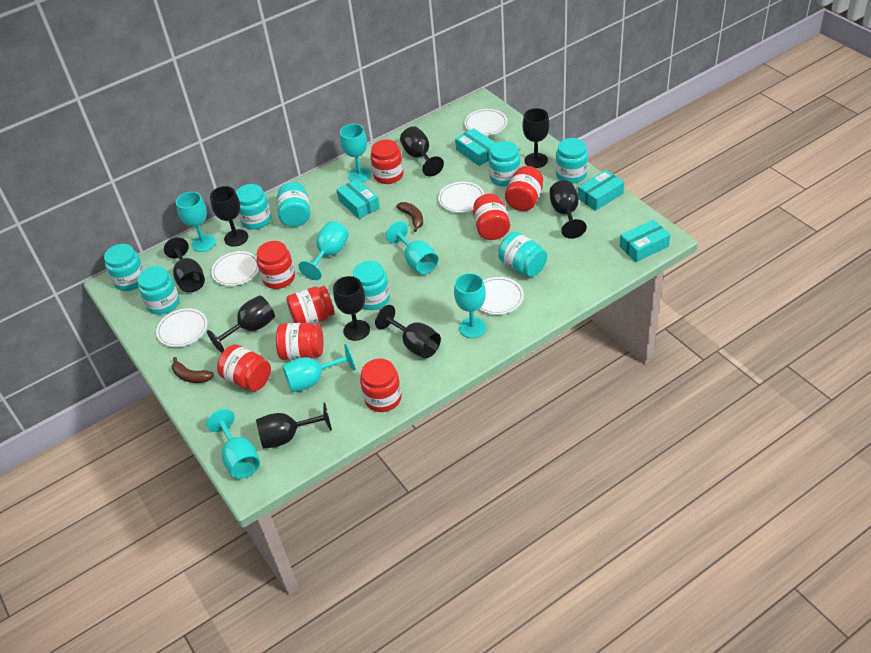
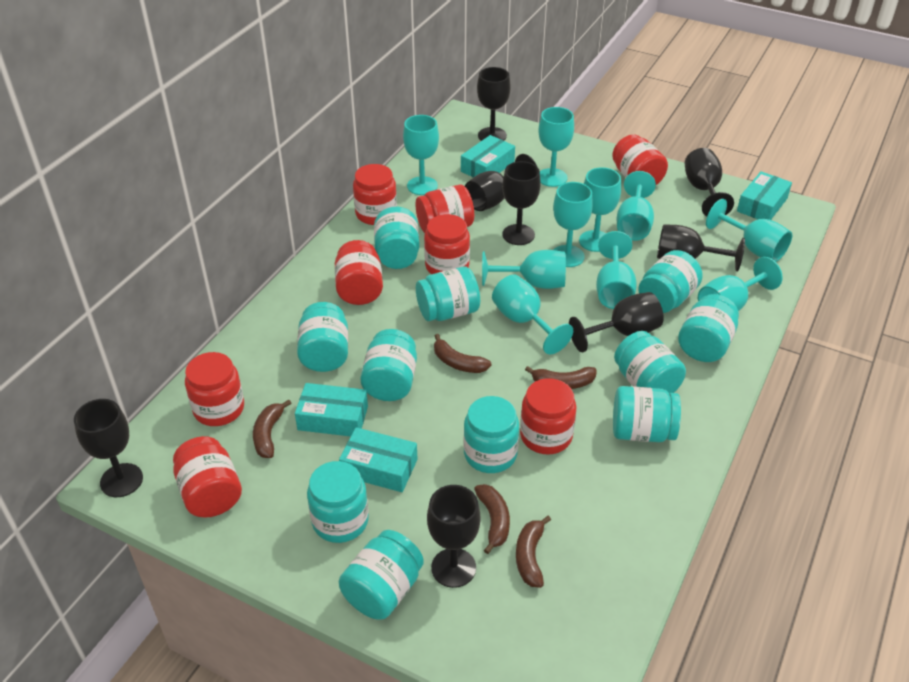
black goblet: [164,237,205,292] [207,295,275,353] [210,186,248,247] [256,402,332,449] [333,276,370,341] [375,305,441,358] [400,127,444,177] [522,108,549,168] [549,180,587,239] = 9 -> [74,399,143,497] [427,485,481,588] [465,154,537,211] [477,67,511,141] [502,161,541,245] [569,292,664,352] [657,224,745,271] [685,148,734,217] = 8
brown banana: [172,357,214,383] [396,202,423,232] = 2 -> [253,400,291,458] [434,334,491,373] [474,484,510,554] [516,516,551,588] [525,366,597,389] = 5
turquoise goblet: [176,192,216,252] [206,409,260,479] [282,344,355,392] [298,221,349,280] [340,124,371,182] [386,221,439,275] [454,273,486,338] = 7 -> [403,115,439,195] [482,250,566,289] [492,275,573,354] [539,107,574,187] [553,182,593,267] [579,167,621,252] [596,231,637,309] [616,171,656,241] [698,257,783,311] [706,199,792,262] = 10
turquoise jar: [104,244,144,291] [137,266,180,315] [236,184,271,230] [276,182,310,227] [353,261,390,310] [489,141,521,187] [498,232,547,277] [556,138,588,184] = 8 -> [297,302,348,372] [307,461,369,543] [339,530,424,620] [360,329,417,401] [374,207,420,269] [416,267,480,321] [464,396,519,473] [613,386,681,442] [614,331,686,393] [638,250,703,313] [678,294,739,362] = 11
white plate: [156,308,207,347] [211,251,259,286] [438,182,484,213] [464,109,507,135] [479,277,524,315] = 5 -> none = 0

